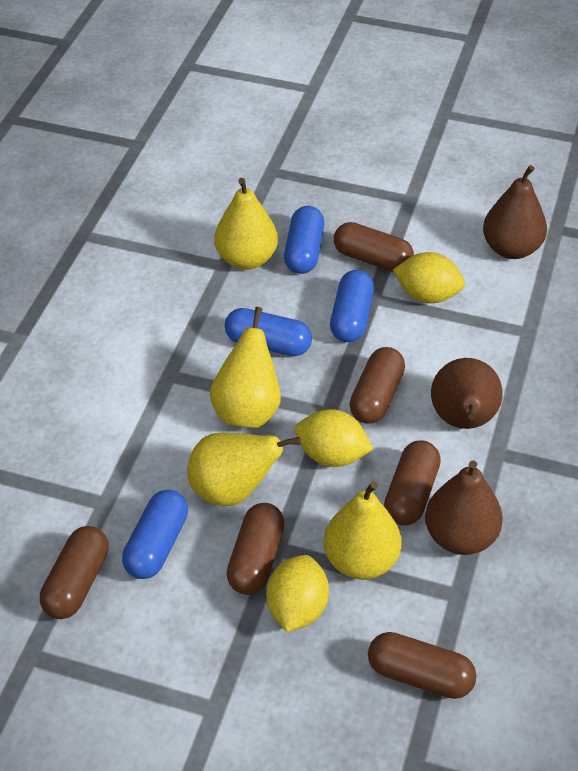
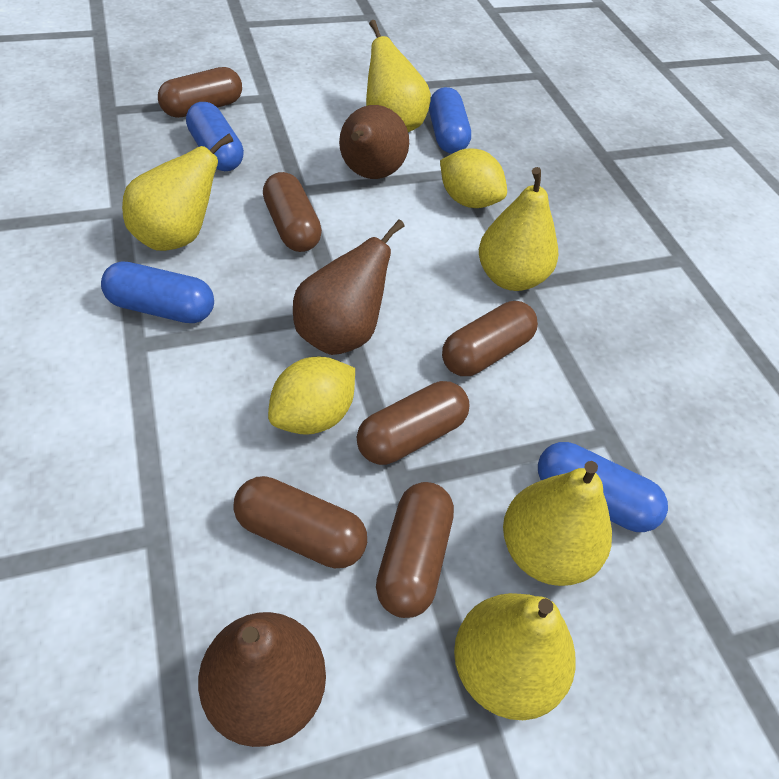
yellow lemon: [266,555,329,632] [295,409,373,467] [393,252,465,303] = 3 -> [268,357,355,435] [440,148,507,208] = 2
yellow pear: [187,433,301,506] [210,307,281,428] [214,178,278,270] [324,481,402,580] = 4 -> [122,134,233,251] [366,20,431,132] [454,593,575,720] [479,167,558,291] [503,461,612,586] = 5

